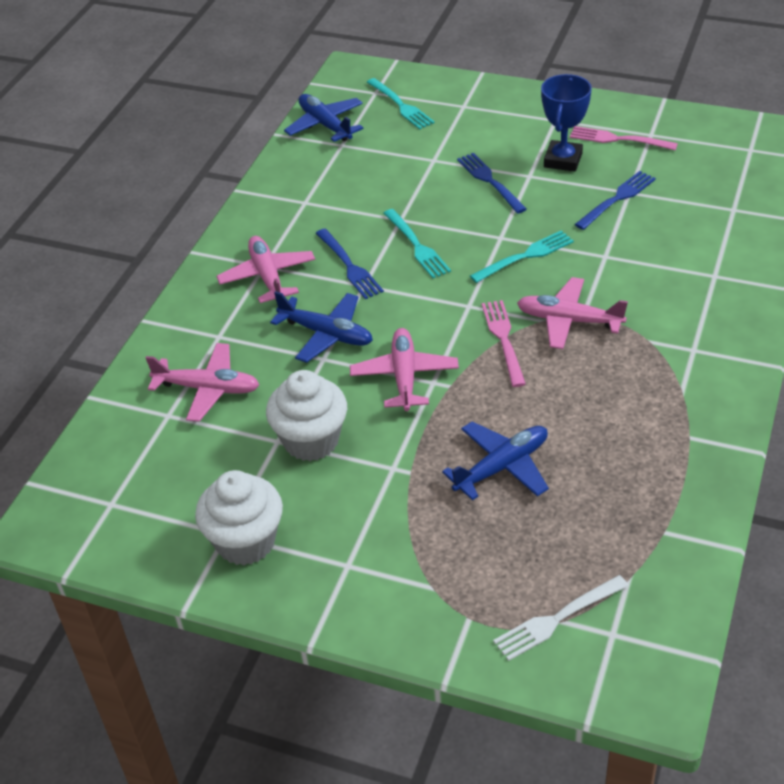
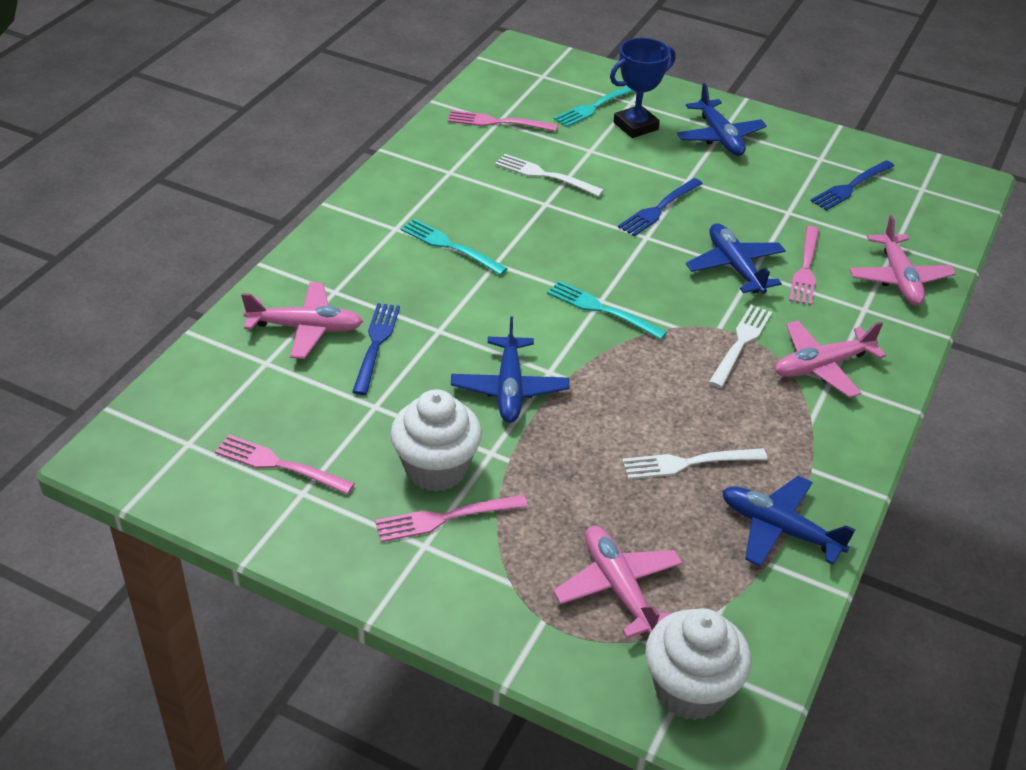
blue plane: [270,291,373,363] [284,94,363,142] [442,422,549,500] = 3 -> [451,316,569,423] [677,83,767,156] [686,223,786,294] [722,476,855,567] = 4
pink fork: [482,300,526,387] [570,126,678,150] = 2 -> [215,435,355,495] [375,495,528,542] [448,110,558,132] [789,226,819,305] = 4
white fork: [493,575,629,661] = 1 -> [495,154,604,197] [622,448,767,479] [709,305,772,388] = 3

